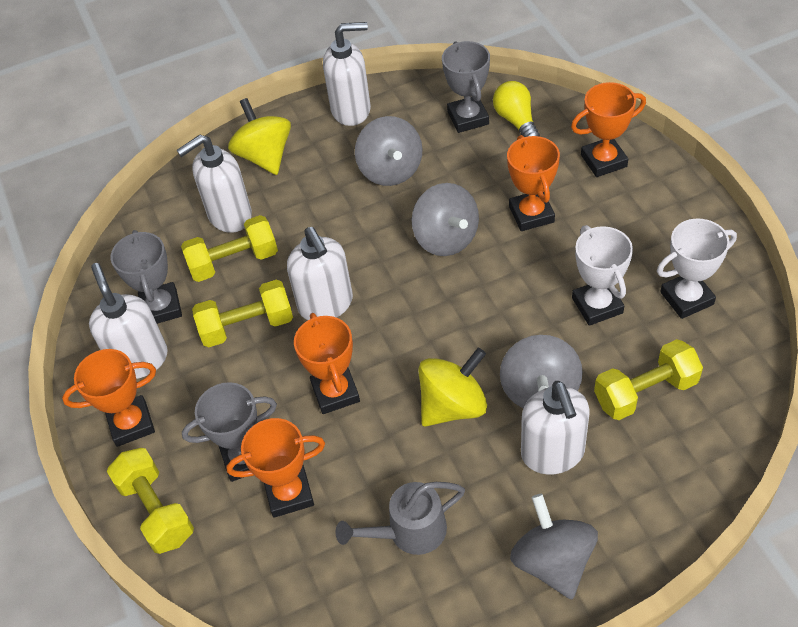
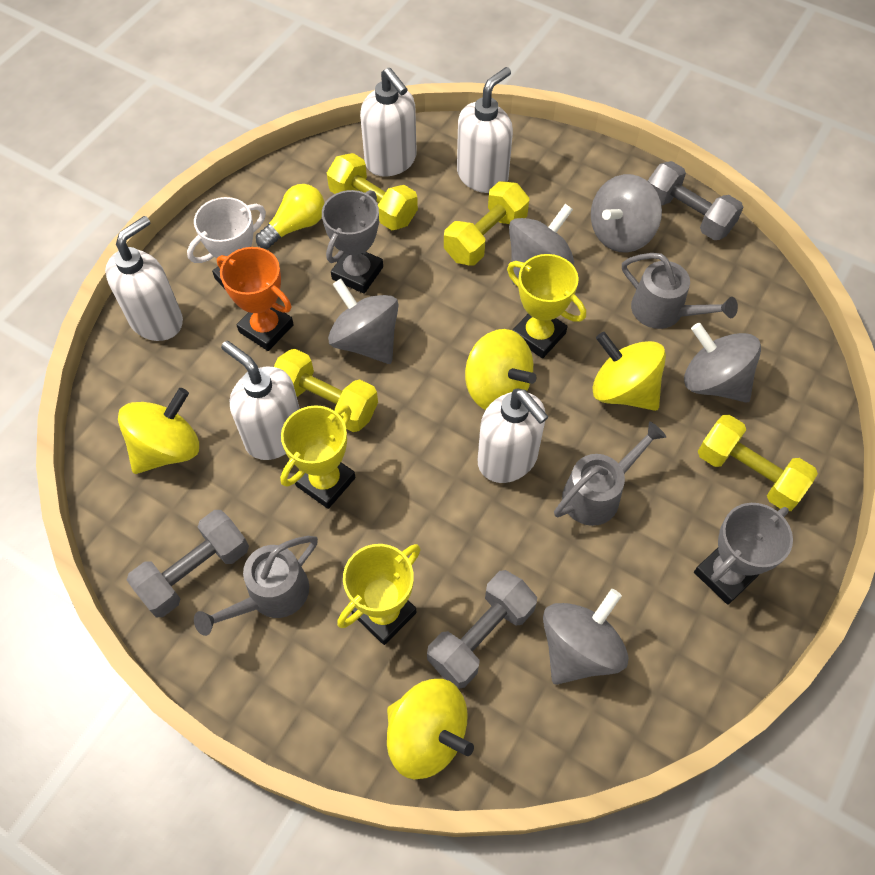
grey dumbbell: none = 0 -> [127,510,249,617] [427,570,537,689] [648,161,743,240] = 3
grey spinning top: [355,116,423,186] [412,183,479,256] [500,335,583,409] [510,494,598,599] = 4 -> [328,279,399,364] [509,204,574,284] [543,589,629,685] [591,174,662,253] [684,323,761,403] = 5
grey trophy: [111,230,182,324] [182,382,277,482] [442,41,490,133] = 3 -> [322,190,383,294] [694,503,793,605] = 2
grey watering can: [335,482,465,555] = 1 -> [194,536,318,636] [554,422,666,526] [622,253,738,329] = 3
orange trophy: [62,349,156,447] [226,418,325,518] [294,313,360,414] [507,135,560,231] [571,82,646,177] = 5 -> [217,247,294,351] = 1
white trophy: [572,225,633,326] [657,219,737,319] = 2 -> [187,197,266,289] = 1
yellow spinning top: [228,98,291,175] [418,348,487,427] = 2 -> [118,388,199,474] [387,679,474,779] [465,329,536,410] [592,332,666,411] = 4
yellow trophy: none = 0 -> [280,405,355,509] [337,544,421,645] [507,254,586,358] = 3

